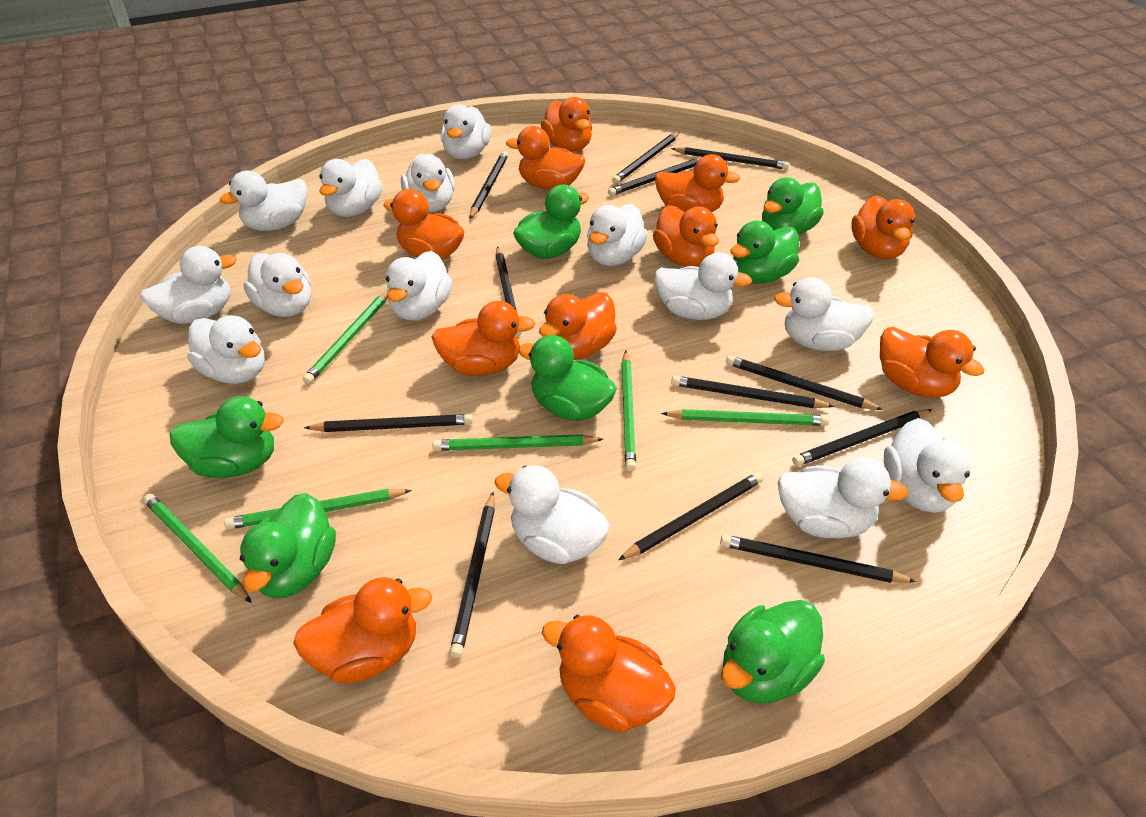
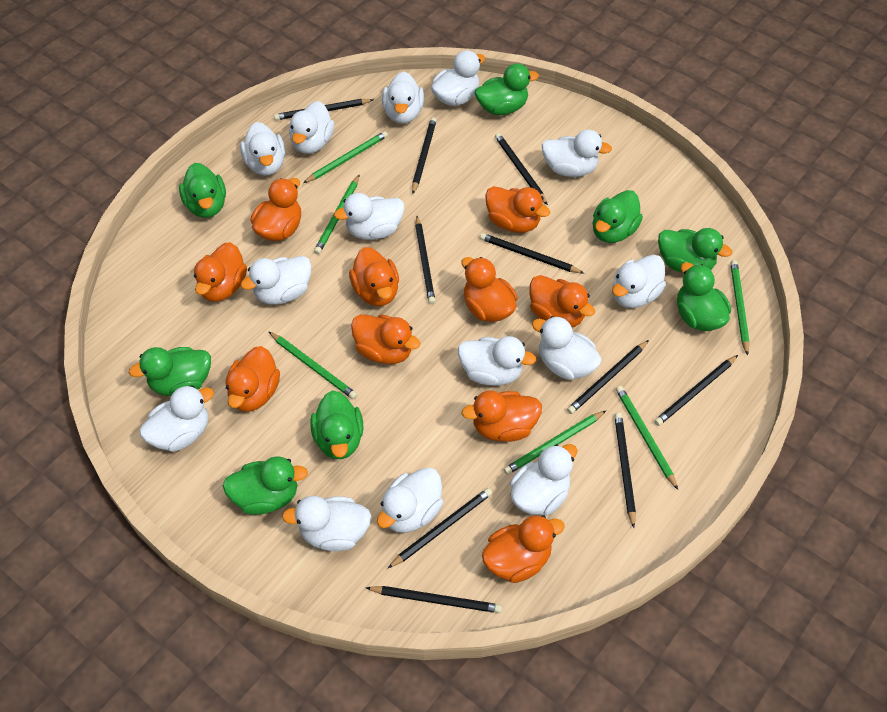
black pencil: [304,414,473,432] [450,492,495,658] [470,151,508,219] [496,246,522,337] [608,158,700,196] [612,132,680,184] [618,472,763,560] [671,147,789,170] [671,376,835,408] [720,534,917,583] [726,355,883,410] [792,409,932,466] = 12 -> [274,99,373,120] [366,586,502,613] [388,488,492,568] [412,117,437,194] [415,216,435,304] [480,233,584,273] [495,133,548,205] [567,340,649,414] [614,413,636,528] [654,355,738,426] = 10
green duck: [170,396,284,478] [240,493,336,598] [513,185,589,259] [518,335,617,421] [721,600,825,704] [730,221,799,284] [762,177,824,235] = 7 -> [129,347,211,396] [179,163,226,218] [222,456,308,515] [310,390,364,459] [475,63,539,115] [593,190,643,243] [658,228,732,273] [677,262,731,331] = 8
orange duck: [293,577,432,684] [383,189,465,260] [432,301,535,376] [506,126,585,190] [539,292,617,360] [541,97,592,152] [542,615,676,733] [653,205,719,267] [655,154,741,212] [851,195,915,260] [880,327,984,398] = 11 -> [194,242,247,302] [225,346,280,412] [250,178,301,241] [349,247,399,306] [351,314,420,364] [461,390,542,442] [462,257,517,322] [482,515,565,583] [485,186,550,233] [529,275,595,327] = 10

